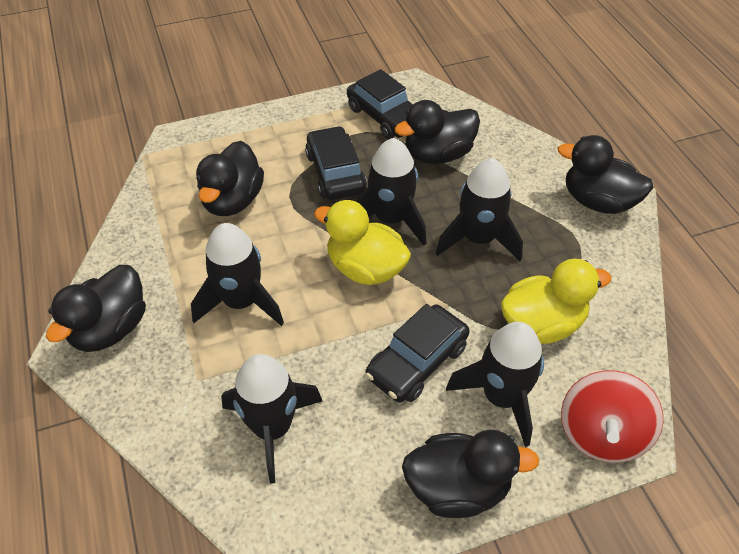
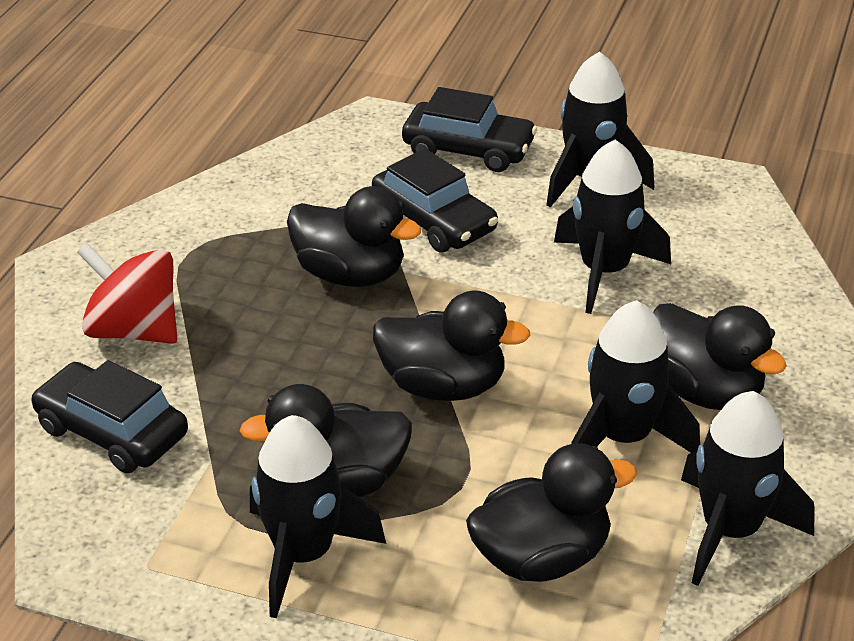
yellow duck: [314,200,411,285] [501,259,612,344] = 2 -> none = 0

